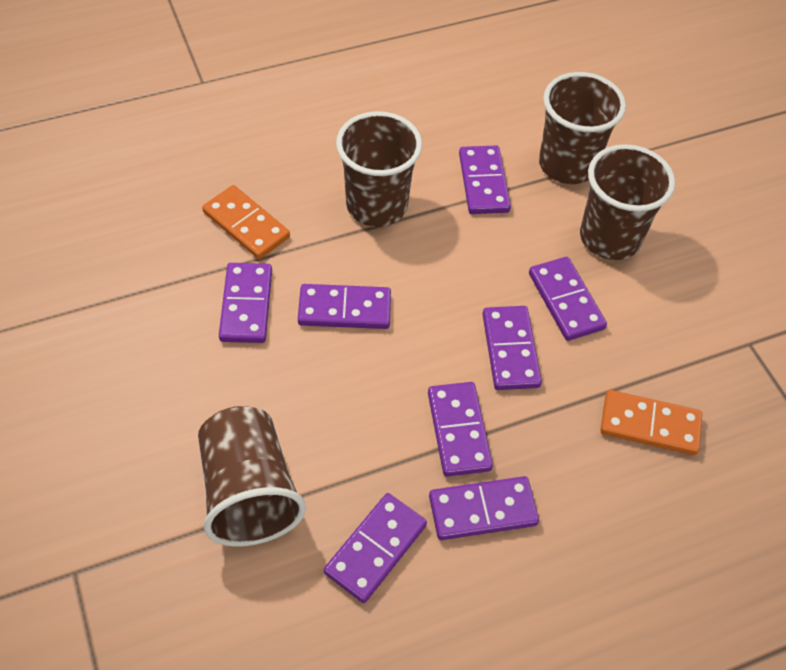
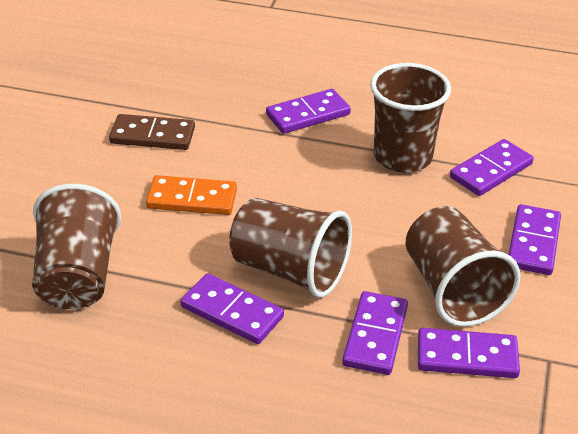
brown domino: none = 0 -> [109,114,195,150] = 1
orange domino: [202,185,290,259] [600,390,702,455] = 2 -> [146,175,237,215] = 1
purple domino: [219,263,272,343] [298,284,391,329] [324,493,427,603] [428,382,493,477] [429,476,539,540] [459,145,511,214] [482,306,542,390] [529,257,607,341] = 8 -> [180,273,284,344] [266,89,351,134] [342,291,408,375] [418,328,520,378] [450,139,534,196] [508,204,561,275] = 6

